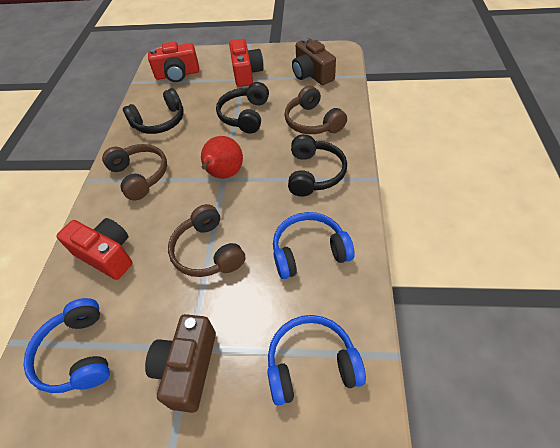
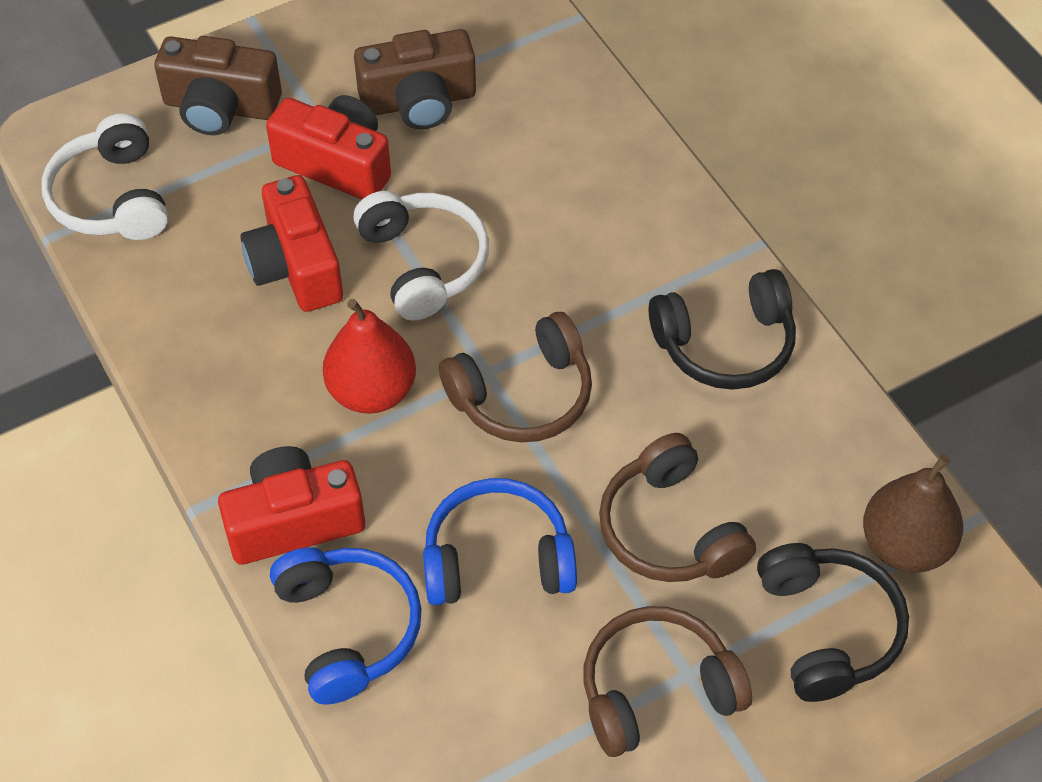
black headphones: [123,88,184,134] [216,82,269,133] [288,134,347,197] = 3 -> [649,269,796,390] [757,543,909,702] = 2
blue headphones: [24,298,110,393] [267,315,366,406] [273,212,355,279] = 3 -> [270,547,422,704] [423,478,577,605] = 2
brown pear: none = 0 -> [863,455,963,573] = 1
white headphones: none = 0 -> [41,113,168,240] [353,191,489,321] = 2

